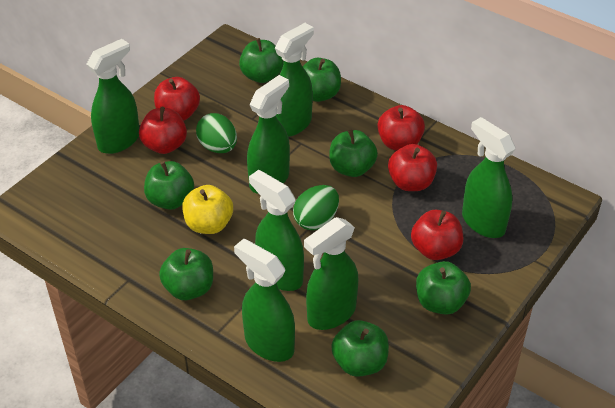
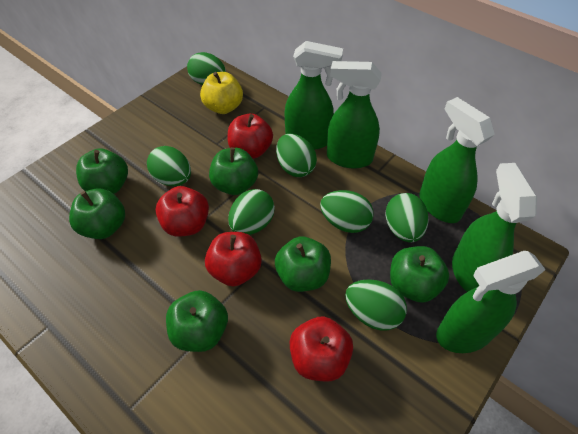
green apple: [144,161,194,210] [159,248,213,300] [239,38,284,83] [303,58,341,102] [329,130,378,177] [331,320,389,377] [416,261,471,315] = 7 -> [69,188,125,239] [76,148,128,194] [166,290,228,352] [209,147,258,195] [275,236,331,292] [390,246,449,303] = 6
green egg: [196,113,237,153] [293,185,339,230] = 2 -> [147,146,191,186] [187,52,226,85] [228,189,275,235] [276,134,317,177] [320,190,374,233] [345,279,407,331] [385,193,429,242] = 7
green spray bottle: [87,39,139,154] [234,239,295,362] [247,75,290,194] [249,170,304,291] [275,23,314,137] [304,217,359,330] [462,117,516,238] = 7 -> [285,41,343,150] [327,61,382,168] [419,97,495,223] [436,251,546,353] [452,163,537,292] = 5
red apple: [139,107,187,154] [154,77,200,121] [377,105,425,151] [388,144,437,191] [411,210,463,260] = 5 -> [155,186,209,237] [205,232,262,286] [228,114,273,159] [290,316,353,382] = 4

